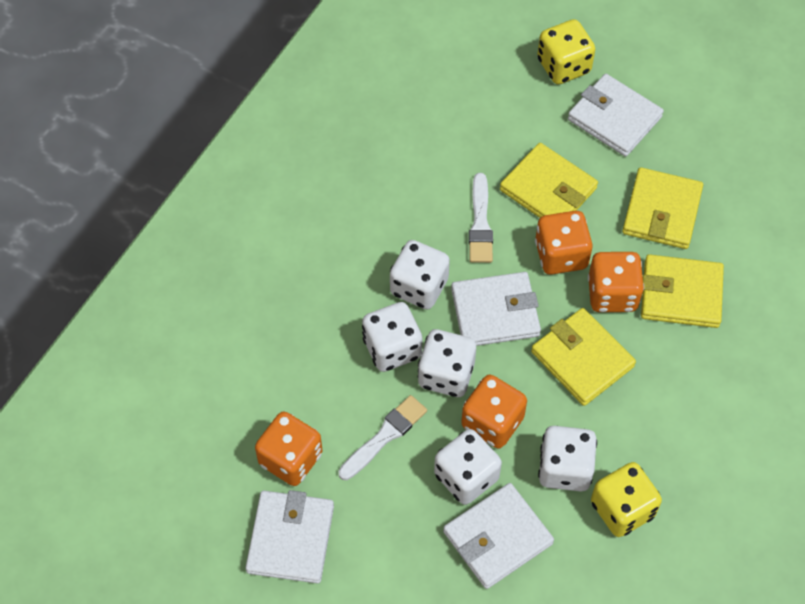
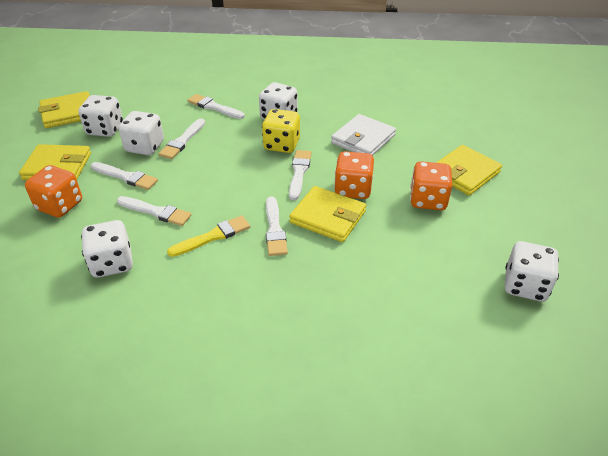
orange dice: [255,411,322,486] [461,375,527,448] [535,211,593,275] [588,252,644,312] = 4 -> [25,165,82,218] [334,151,374,199] [410,161,452,210] = 3
white brush: [338,395,427,480] [469,173,493,263] = 2 -> [91,162,158,190] [117,196,191,226] [159,118,205,159] [188,94,245,119] [266,197,288,256] [289,150,312,200] = 6
white wallet: [245,490,334,584] [443,483,554,589] [451,272,541,346] [568,74,664,157] = 4 -> [331,114,396,155] = 1
yellow brush: none = 0 -> [167,216,250,257] = 1
yellow dice: [537,19,595,84] [591,462,662,537] = 2 -> [262,109,300,153] = 1

